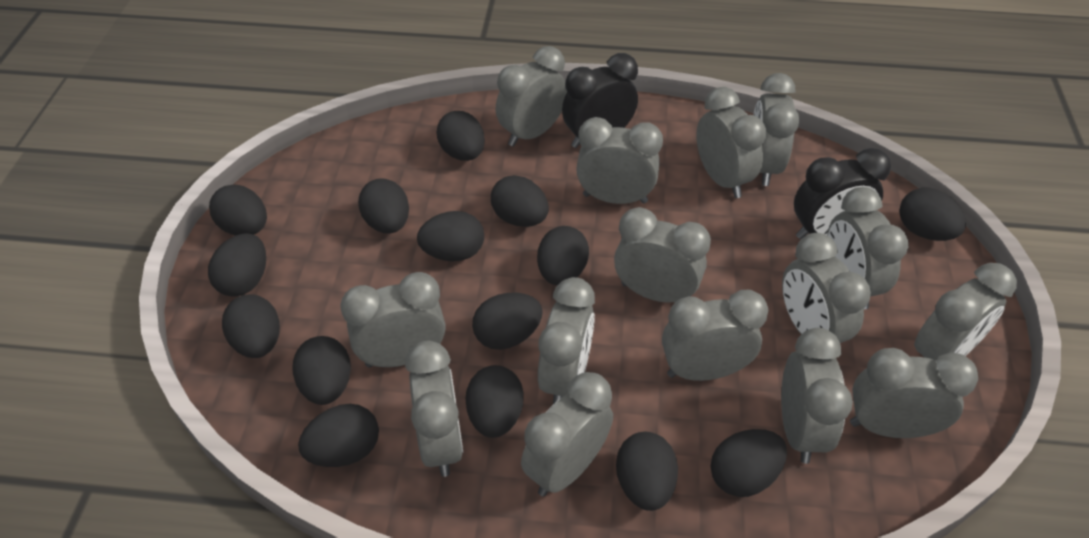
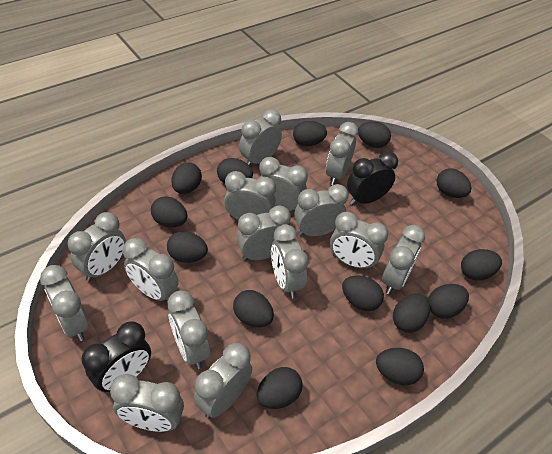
black egg: [208,233,266,297] [209,184,267,236] [222,294,280,358] [293,336,351,405] [298,404,379,467] [358,178,409,234] [417,211,484,261] [436,111,485,161] [465,365,524,438] [472,293,543,350] [491,175,549,227] [537,226,589,285] [616,432,678,511] [710,429,787,497] [899,188,966,241] = 15 -> [151,196,187,227] [167,231,208,263] [171,162,202,194] [217,158,253,183] [233,290,274,327] [257,367,303,409] [293,121,327,146] [342,276,384,311] [358,121,391,148] [376,348,424,385] [393,293,430,333] [428,284,469,319] [436,168,471,198] [461,249,502,281] = 14

